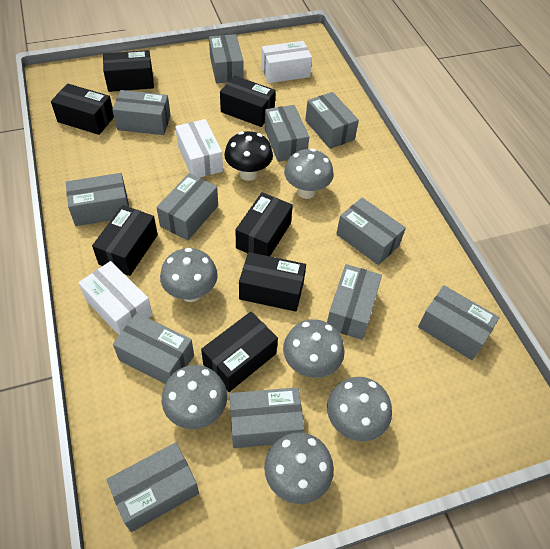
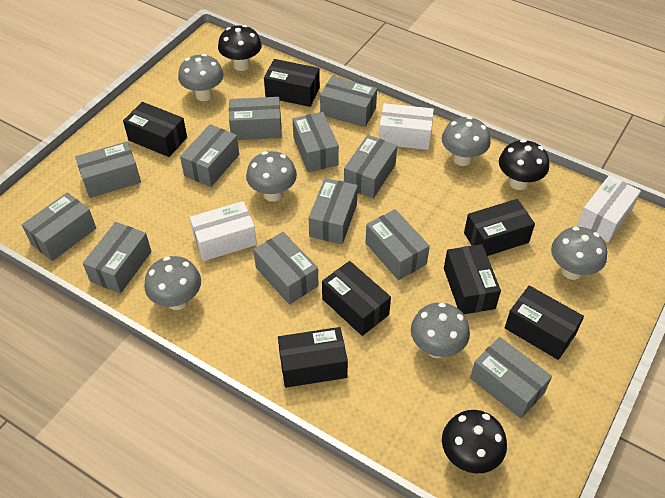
black mushroom: [224,131,273,181] = 1 -> [218,25,262,71] [442,410,507,473] [499,139,549,190] = 3

